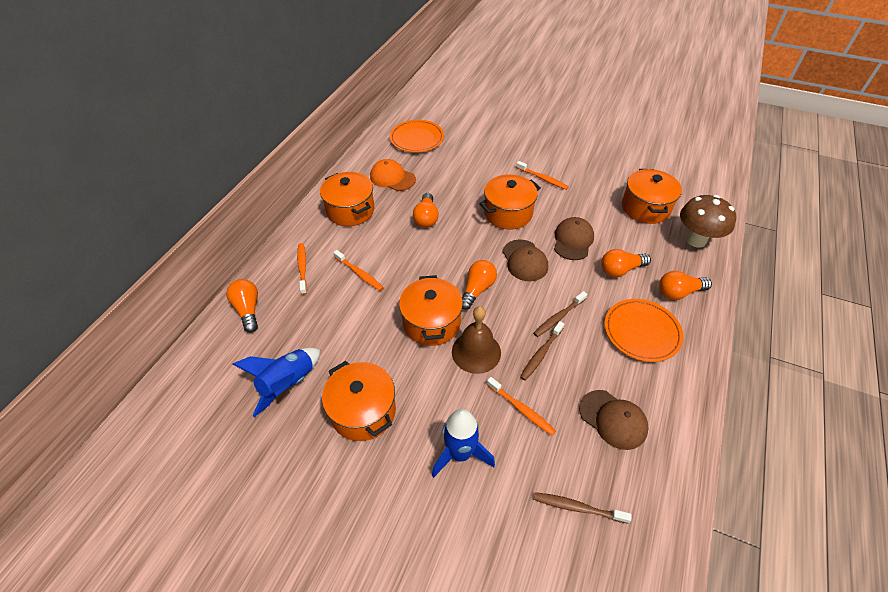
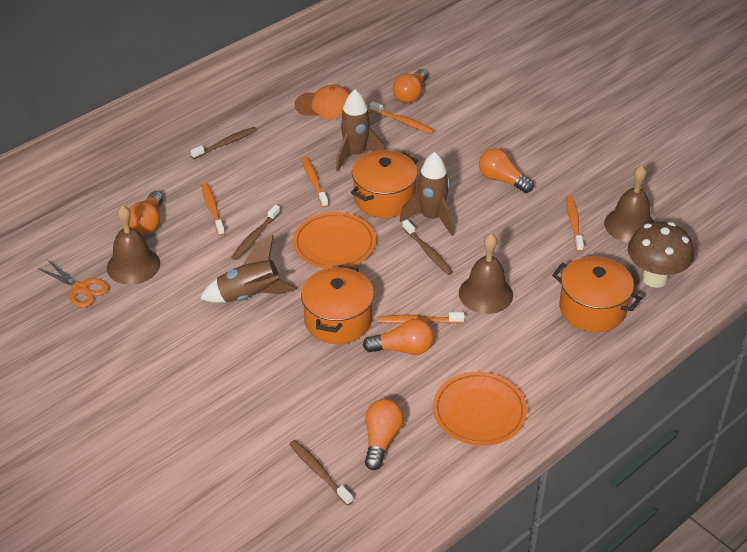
blue rocket: [232,348,320,417] [432,409,495,478] = 2 -> none = 0
brown bell: [452,306,501,374] = 1 -> [107,205,160,285] [459,233,513,314] [604,165,654,243] = 3
brown cap: [502,240,548,281] [554,217,594,260] [579,390,649,450] = 3 -> none = 0
brown rocket: none = 0 -> [200,235,297,303] [336,90,385,171] [400,152,454,236] = 3
brown toothbrush: [520,321,564,381] [533,291,587,337] [534,492,631,524] = 3 -> [190,127,257,159] [231,205,280,260] [289,440,353,506] [402,220,453,275] = 4
orange pot: [320,172,375,226] [322,361,396,441] [399,275,463,346] [479,174,541,230] [622,169,682,224] = 5 -> [301,265,374,344] [351,150,418,218] [552,256,642,332] = 3
orange scissors: none = 0 -> [38,260,109,307] = 1
orange toothbrush: [297,243,307,295] [333,250,384,291] [487,377,556,436] [516,161,569,190] = 4 -> [201,183,225,236] [302,157,328,208] [370,101,435,134] [378,312,465,324] [566,195,584,252] = 5

